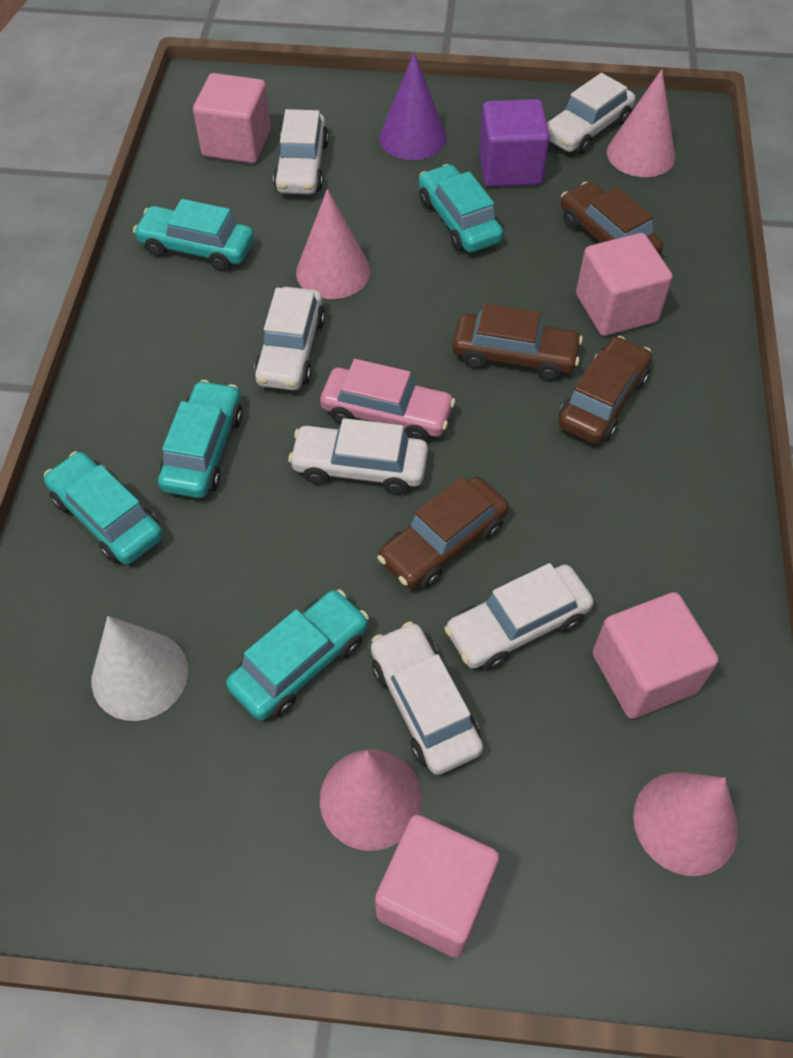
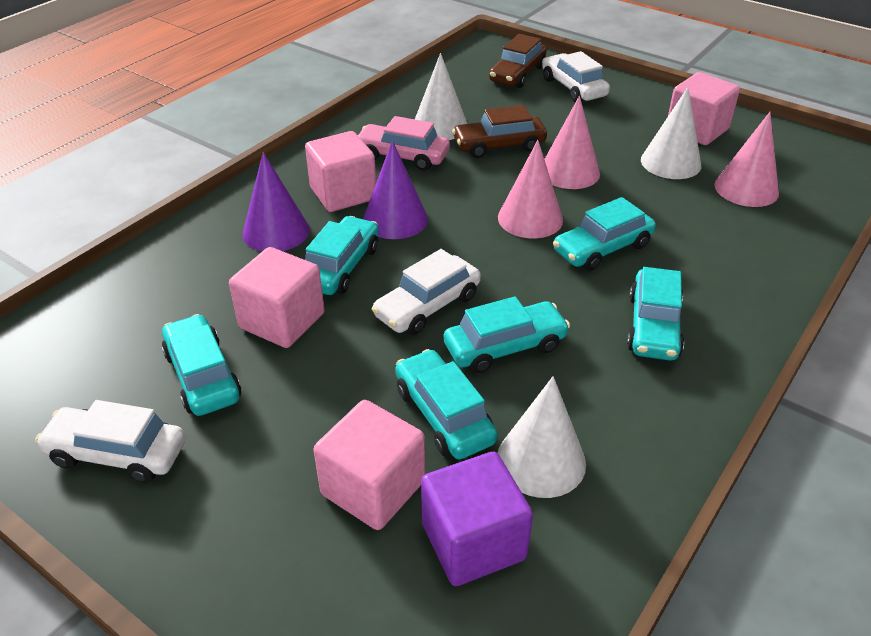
brown car: [377,477,509,589] [453,303,583,381] [558,336,652,444] [561,182,663,255] = 4 -> [452,105,547,158] [489,34,547,88] = 2
pink cone: [296,189,370,299] [320,749,422,851] [607,69,676,177] [633,772,738,876] = 4 -> [498,140,563,239] [544,96,600,189] [714,112,779,207] = 3
purple cone: [379,52,447,160] = 1 -> [243,152,309,251] [363,140,428,239] = 2
turquoise car: [44,451,163,564] [133,199,254,271] [158,380,243,498] [226,589,369,720] [419,164,503,253] = 5 -> [162,314,241,416] [305,216,379,295] [395,349,498,459] [444,296,570,373] [553,197,656,271] [627,267,684,361] = 6
white car: [254,287,325,390] [273,109,329,194] [288,418,428,494] [371,621,483,775] [444,563,594,670] [547,73,635,154] = 6 -> [35,400,186,483] [372,249,481,335] [542,51,610,102] = 3
white cone: [92,616,188,721] = 1 -> [415,53,467,140] [498,376,586,498] [641,87,701,179] = 3

